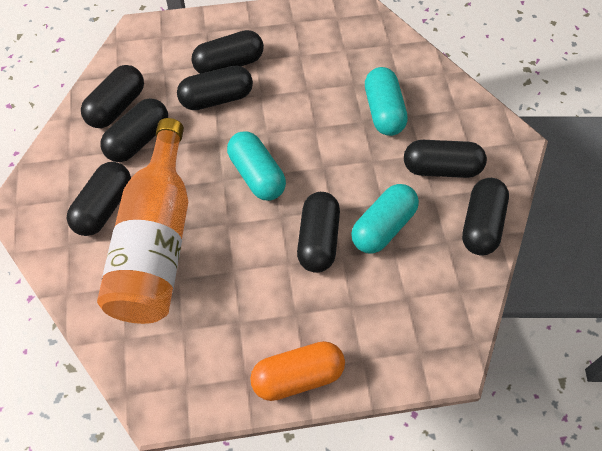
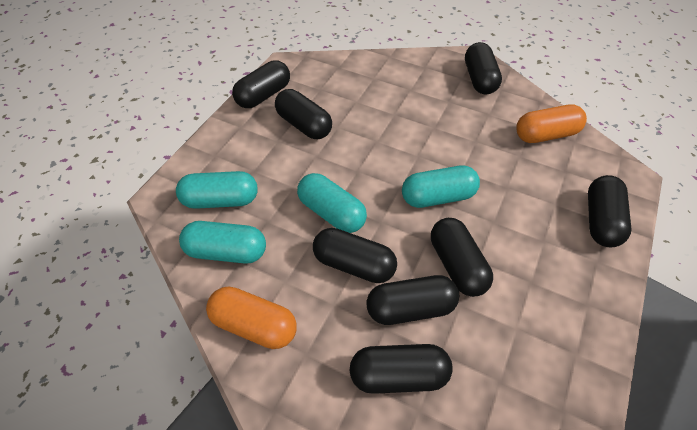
orange bottle: [97,118,188,324] = 1 -> none = 0
orange capsule: [250,341,345,401] = 1 -> [206,287,297,349] [516,104,587,143] = 2
turquoise capsule: [227,131,286,201] [351,184,419,254] [365,67,408,136] = 3 -> [176,171,258,209] [179,221,266,264] [297,173,367,233] [402,166,480,208] = 4

